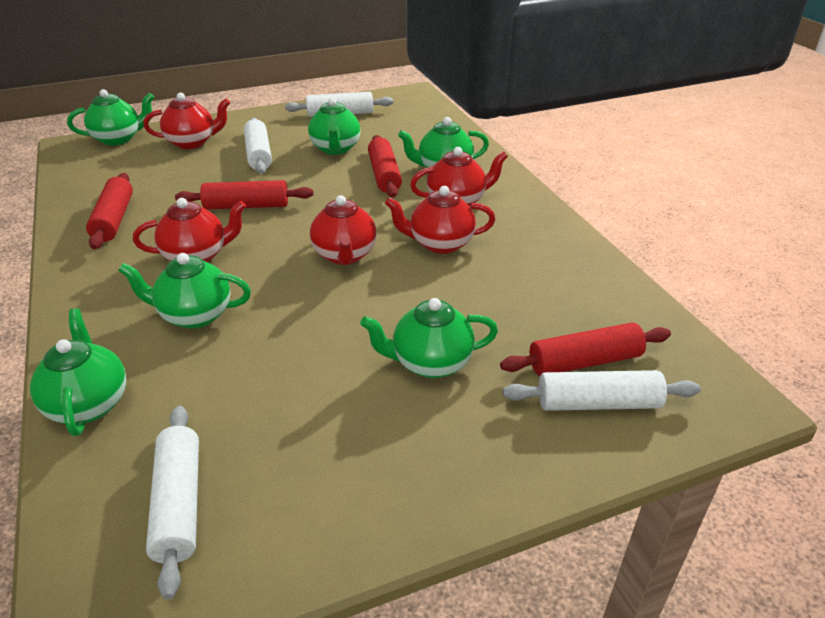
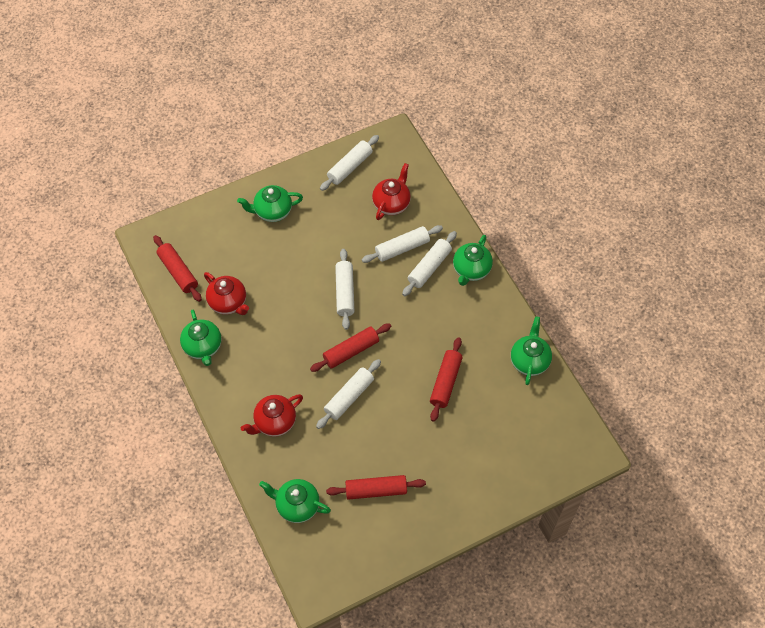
green teapot: [30,308,126,436] [67,89,154,145] [118,253,251,329] [308,98,361,155] [360,298,498,378] [398,117,489,168] = 6 -> [180,310,221,366] [237,185,303,222] [259,479,331,523] [453,235,493,286] [511,317,552,385] = 5
red teapot: [133,198,246,262] [143,93,230,149] [310,195,377,265] [385,186,495,254] [410,147,508,206] = 5 -> [204,272,249,315] [241,394,303,437] [372,163,411,220] = 3
white rolling pin: [146,406,199,600] [244,118,272,174] [285,92,393,117] [503,370,701,411] = 4 -> [316,359,381,429] [320,135,379,191] [335,249,354,330] [362,225,443,263] [402,231,457,296] = 5

